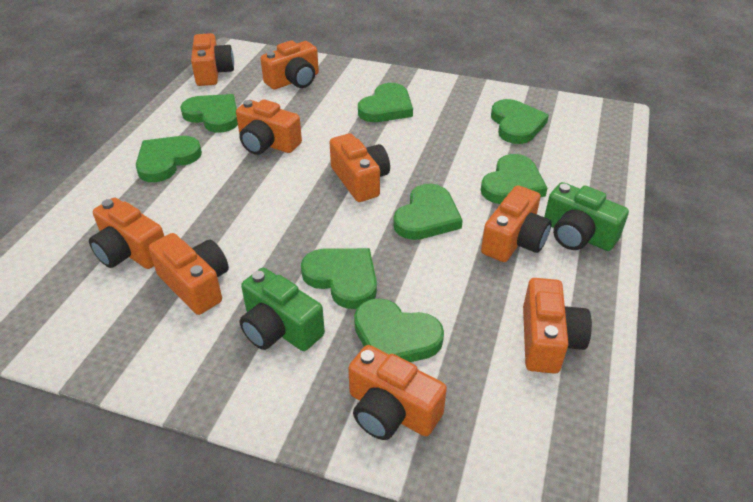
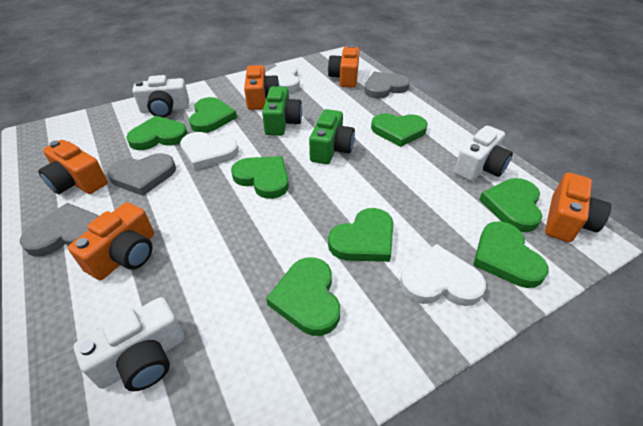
grey heart: none = 0 -> [20,203,99,257] [107,153,176,196] [364,72,410,99] = 3
orange camera: [89,198,164,269] [149,233,229,315] [191,33,234,86] [236,99,302,155] [260,40,319,90] [330,133,390,202] [348,345,447,440] [481,185,552,262] [523,278,592,374] = 9 -> [38,140,108,194] [68,202,154,280] [244,65,280,110] [328,45,360,87] [545,173,611,242] = 5
white camera: none = 0 -> [74,297,185,391] [132,75,189,118] [454,126,513,181] = 3
white heart: none = 0 -> [180,132,239,170] [265,64,300,92] [400,244,486,306] = 3

